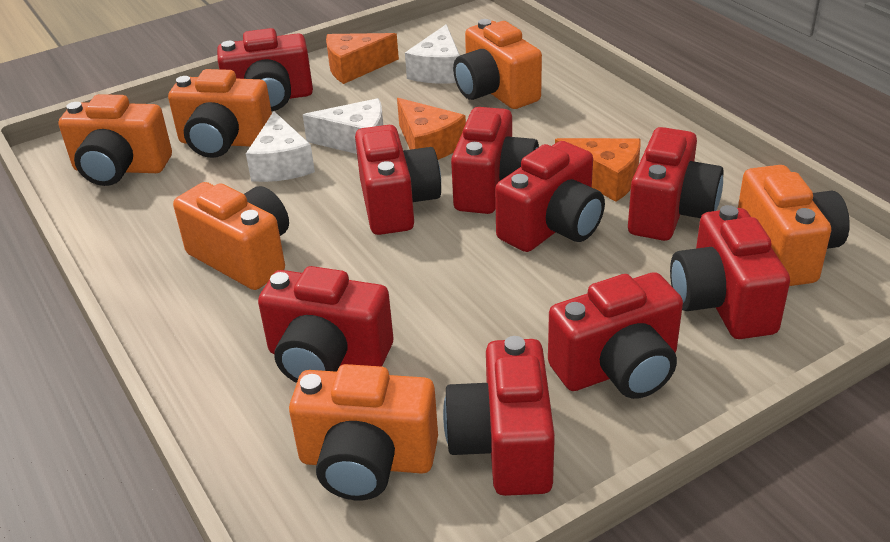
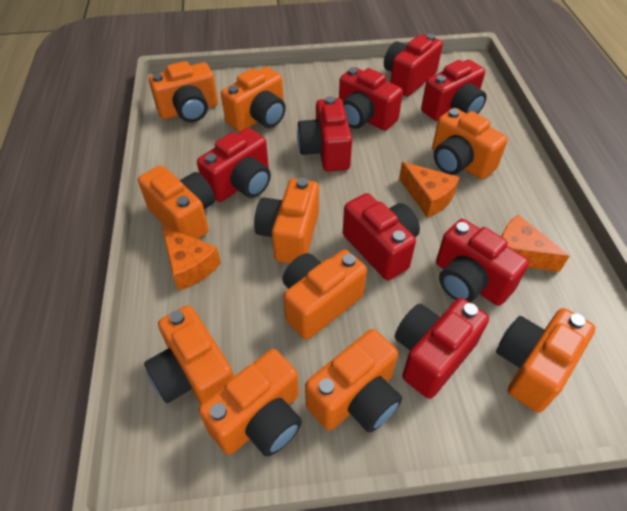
orange camera: [59,94,172,186] [168,69,272,158] [173,182,289,290] [289,364,438,500] [453,19,542,109] [738,165,850,286] = 6 -> [138,165,215,239] [144,305,234,404] [149,61,218,122] [199,349,302,457] [221,67,286,132] [254,178,319,263] [282,250,367,340] [305,329,402,433] [432,108,508,179] [496,308,596,412] = 10
red camera: [217,28,313,111] [258,266,393,383] [355,125,441,235] [443,336,555,496] [451,107,539,214] [495,141,605,252] [548,272,683,399] [628,127,724,241] [670,205,790,339] = 9 -> [197,128,271,202] [297,96,352,172] [339,67,403,131] [343,193,420,280] [384,34,443,96] [395,298,489,399] [421,60,487,121] [436,219,529,306] = 8
white cheese: [246,111,315,182] [303,98,383,154] [405,24,460,84] = 3 -> none = 0

